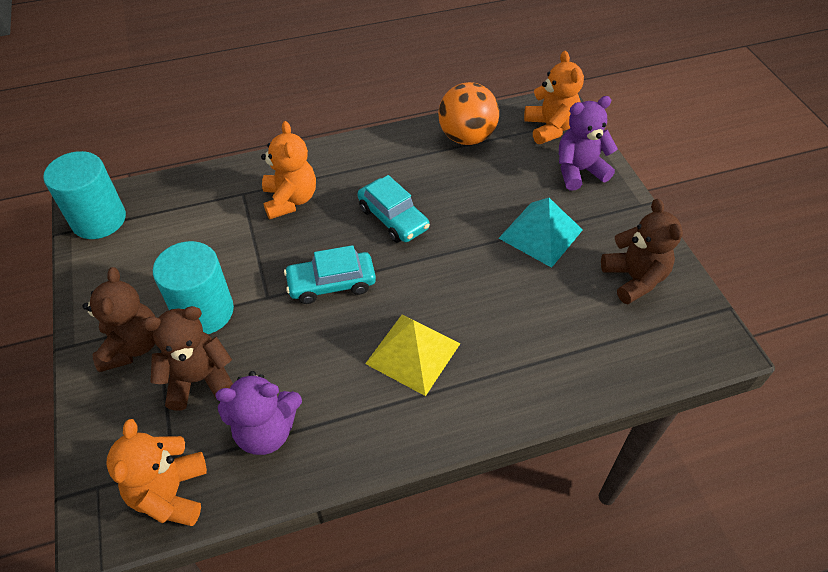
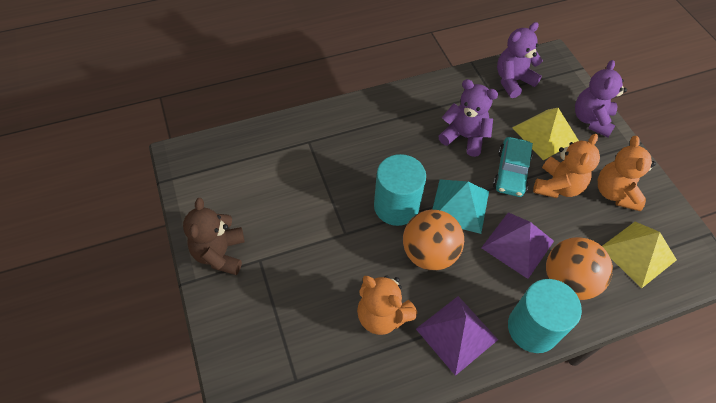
brown teddy bear: [83,267,155,372] [142,306,233,411] [601,199,683,304] = 3 -> [183,198,245,275] = 1
orange ball: [438,82,499,145] = 1 -> [403,210,464,271] [546,237,613,300] = 2
purple pyramid: none = 0 -> [416,296,498,376] [481,212,554,279] = 2
purple teddy bear: [216,371,302,455] [559,96,618,190] = 2 -> [438,79,498,157] [497,22,543,98] [575,60,627,137] = 3
turquoise car: [284,245,376,304] [357,175,430,243] = 2 -> [493,137,533,197] = 1
yellow pyramid: [365,315,460,396] = 1 -> [512,108,579,160] [602,222,677,288] = 2

